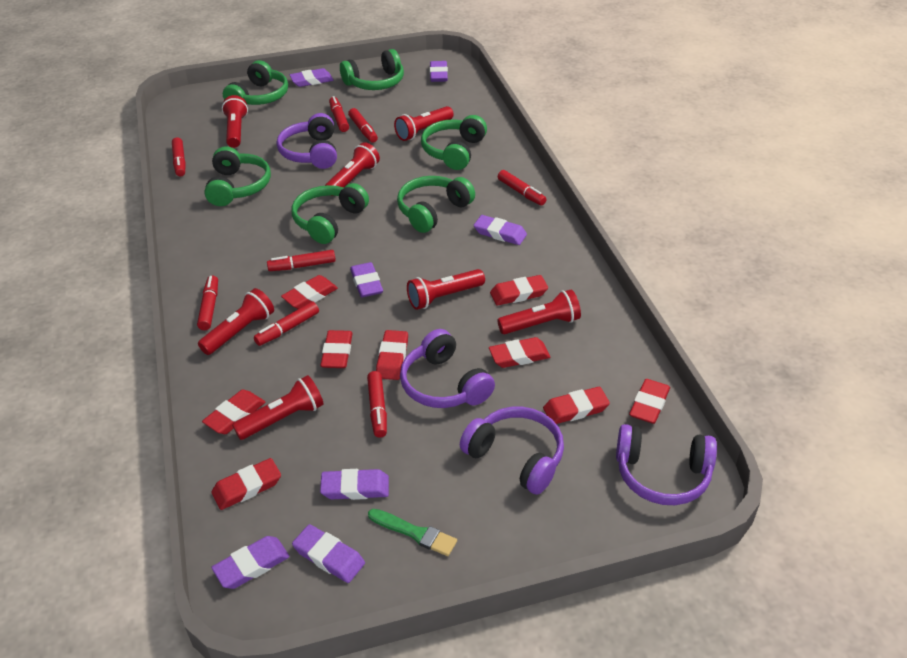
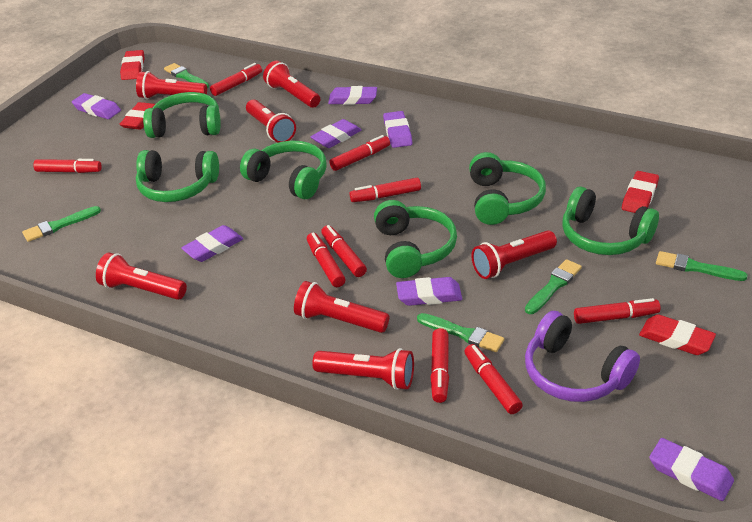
green brush: [368,509,457,556] = 1 -> [22,206,101,242] [164,63,209,88] [417,313,504,352] [525,259,582,314] [656,251,748,281] = 5
purple headphones: [277,113,337,169] [400,329,495,408] [460,407,564,495] [616,424,717,505] = 4 -> [525,311,640,402] = 1
red eraser: [202,390,265,434] [212,458,281,510] [281,275,338,309] [320,330,353,368] [376,330,408,380] [489,337,550,368] [490,275,548,305] [543,387,610,424] [629,379,670,424] = 9 -> [120,50,144,80] [120,102,155,130] [622,171,659,213] [639,314,716,355] = 4
red marker: [172,137,186,176] [197,276,218,330] [254,302,319,346] [267,250,336,271] [329,96,349,132] [348,108,378,143] [367,371,387,438] [498,170,547,206] = 8 -> [33,159,102,173] [210,63,262,96] [307,232,346,287] [321,225,367,277] [330,135,390,171] [350,178,421,202] [430,328,449,403] [464,344,523,414] [574,298,661,324] = 9

